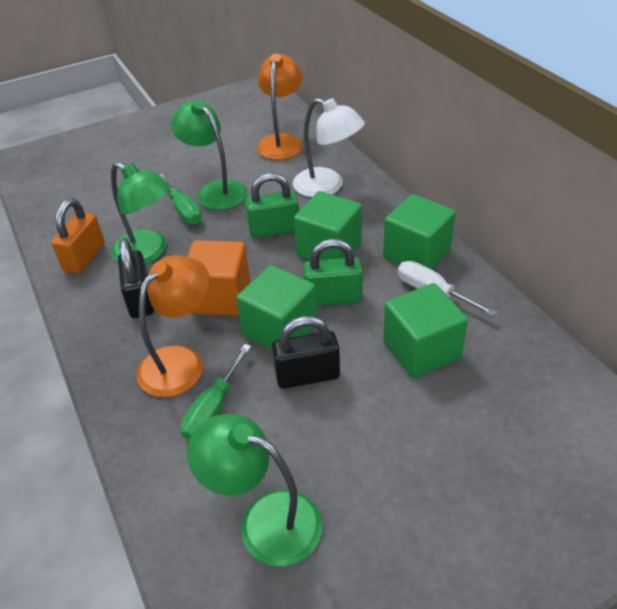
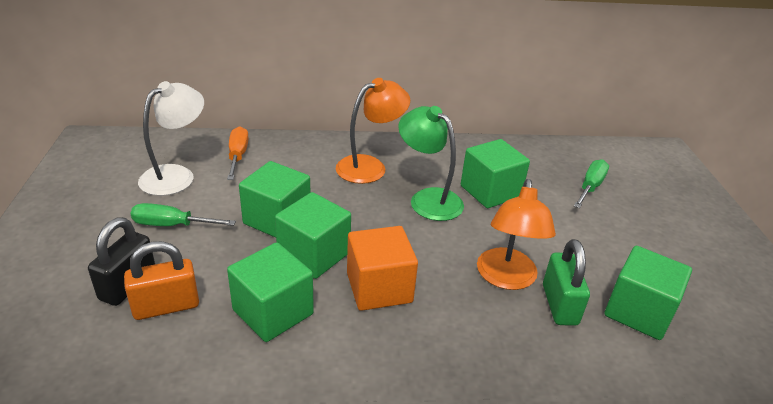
black padlock: [118,238,154,318] [272,316,340,389] = 2 -> [88,217,155,306] = 1
green cube: [236,265,317,350] [294,191,362,260] [383,194,456,270] [383,283,468,378] = 4 -> [227,242,314,342] [239,161,310,238] [275,192,351,279] [461,139,530,208] [604,246,692,340] = 5
green lamp: [111,162,171,264] [171,99,248,210] [187,414,322,566] = 3 -> [398,106,464,221] = 1
green padlock: [245,173,299,238] [303,239,363,306] = 2 -> [543,239,590,326] = 1
orange screwdriver: none = 0 -> [227,126,249,180] = 1
white screwdriver: [398,261,497,316] = 1 -> none = 0

